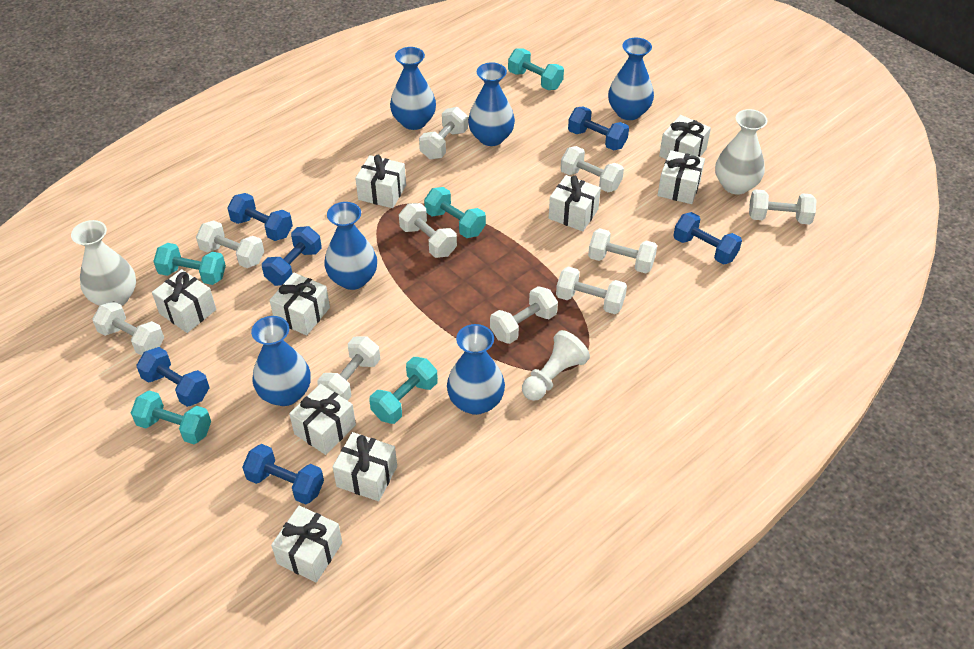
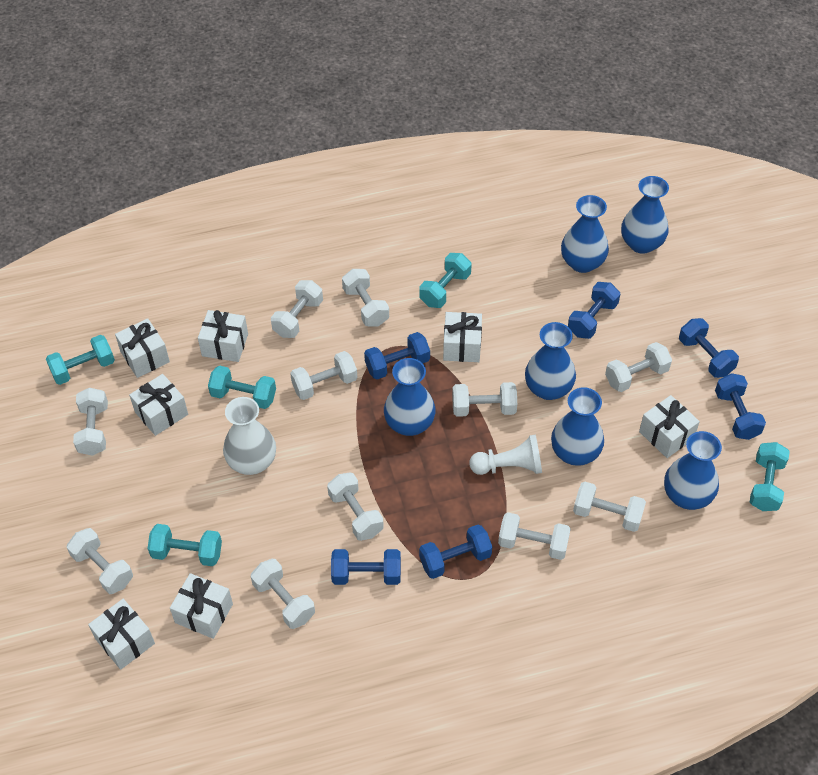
white dumbbell: [92,301,164,356] [196,220,264,268] [317,336,380,401] [399,203,457,258] [419,107,468,159] [490,286,558,344] [556,266,627,314] [561,146,624,192] [588,228,657,273] [749,189,816,225] = 10 -> [67,528,133,594] [73,388,108,456] [251,559,315,629] [271,280,323,338] [290,351,357,400] [327,472,384,541] [342,269,389,326] [452,382,517,417] [498,512,571,560] [573,482,646,532] [605,342,672,392] = 11
white gift: [152,269,216,333] [270,273,330,335] [271,505,342,582] [289,384,356,455] [333,432,397,501] [355,155,406,208] [549,175,601,232] [657,150,705,204] [659,115,711,159] = 9 -> [88,599,155,670] [115,318,170,378] [129,374,188,436] [170,573,233,639] [198,310,248,362] [443,312,482,362] [639,395,700,458] = 7
white vase: [71,220,136,306] [715,109,768,195] = 2 -> [223,397,276,475] = 1

